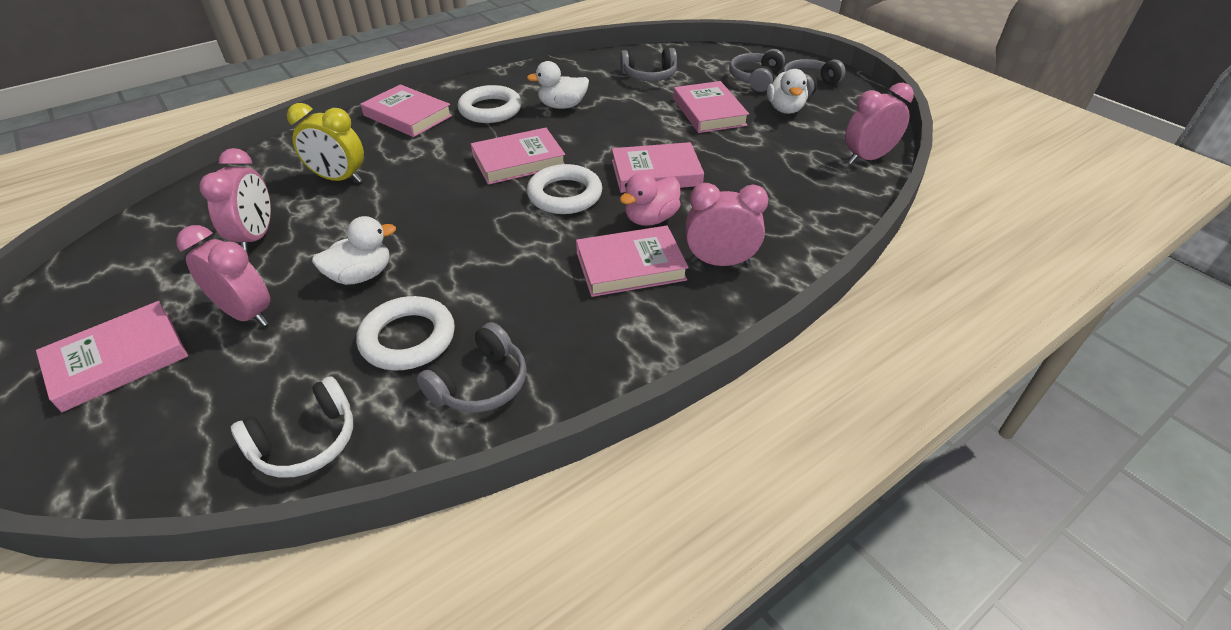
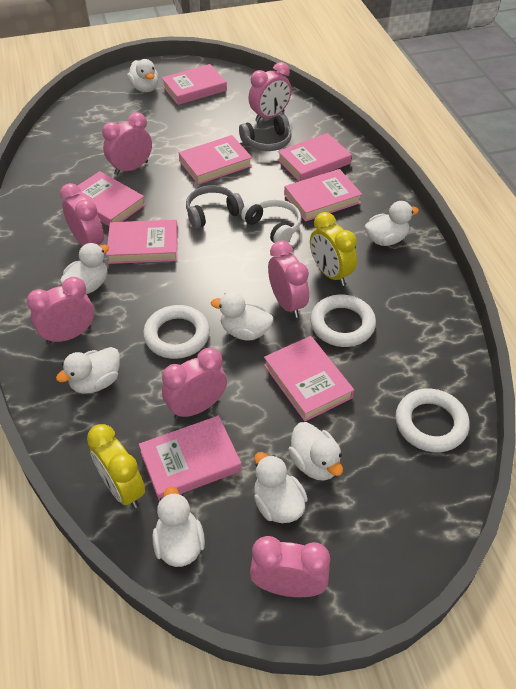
grey headphones: [417,322,527,413] [620,48,677,81] [729,49,785,92] [782,59,846,97] = 4 -> [186,185,244,229] [239,114,292,151] = 2
pink book: [36,301,188,412] [361,84,452,137] [471,128,565,185] [576,226,689,297] [612,142,704,193] [673,81,749,133] = 6 -> [67,171,145,226] [106,220,178,264] [139,416,242,502] [161,64,227,105] [179,135,252,185] [264,336,354,421] [277,133,352,181] [284,169,362,222] = 8
pink clock: [176,225,270,326] [199,148,271,253] [686,183,769,266] [845,83,914,164] = 4 -> [27,277,94,344] [60,183,104,246] [102,112,152,175] [162,348,227,419] [248,62,292,122] [250,536,330,597] [268,240,309,318] = 7
pink duck: [620,173,681,226] = 1 -> none = 0
white duck: [312,216,396,285] [527,61,589,109] [767,69,808,114] = 3 -> [56,347,120,394] [60,243,109,294] [127,59,158,92] [152,486,205,567] [211,292,273,341] [254,452,308,523] [288,422,343,481] [364,201,419,246] = 8
yellow clock: [287,103,364,183] = 1 -> [87,424,145,508] [310,212,357,286] = 2

